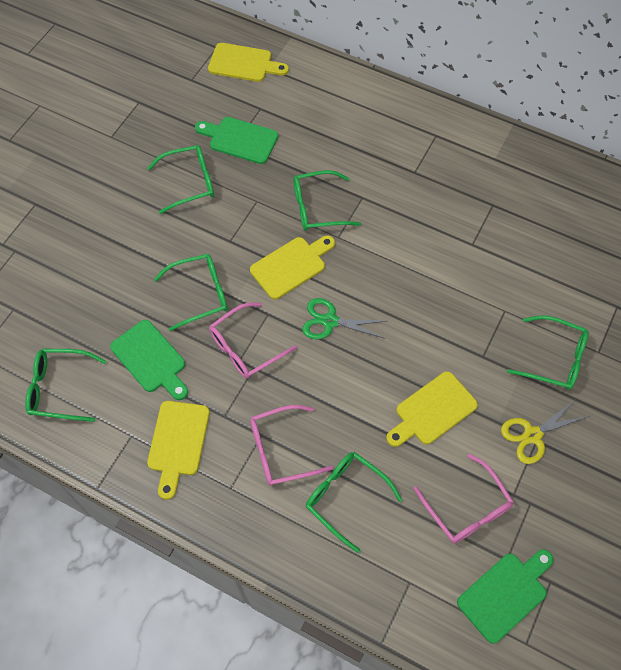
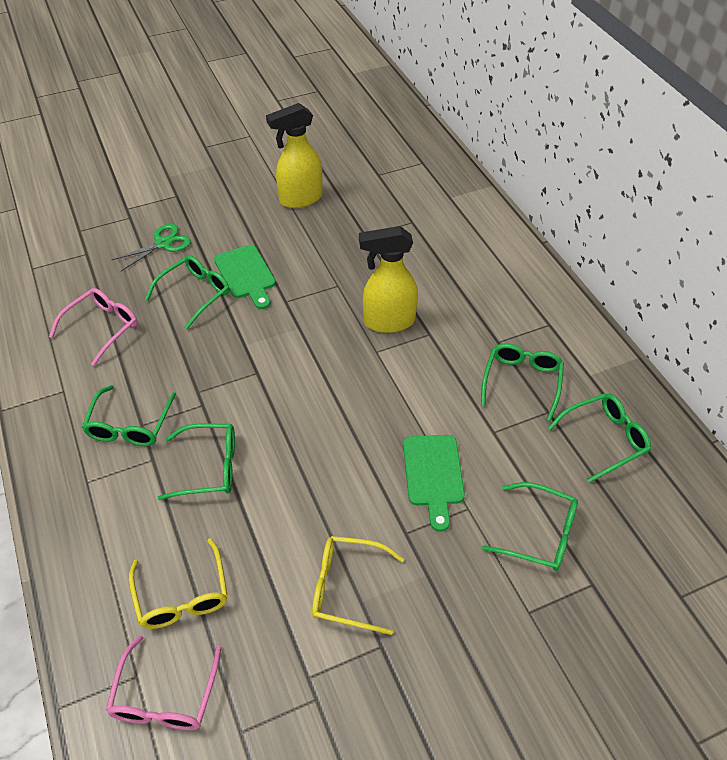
green cutting board: [110,320,188,400] [195,117,278,164] [457,549,554,644] = 3 -> [214,245,276,309] [403,435,465,532] = 2
pink glasses: [209,303,298,379] [250,405,333,486] [414,454,514,544] = 3 -> [49,288,138,366] [106,635,222,730] = 2
yellow cutting board: [147,401,210,500] [208,43,289,82] [250,236,335,300] [386,371,478,447] = 4 -> none = 0
yellow glasses: none = 0 -> [129,538,228,629] [312,536,404,635] = 2
yellow scissors: [501,399,589,464] = 1 -> none = 0
yellow spray bottle: none = 0 -> [266,103,322,208] [359,226,418,333] = 2

